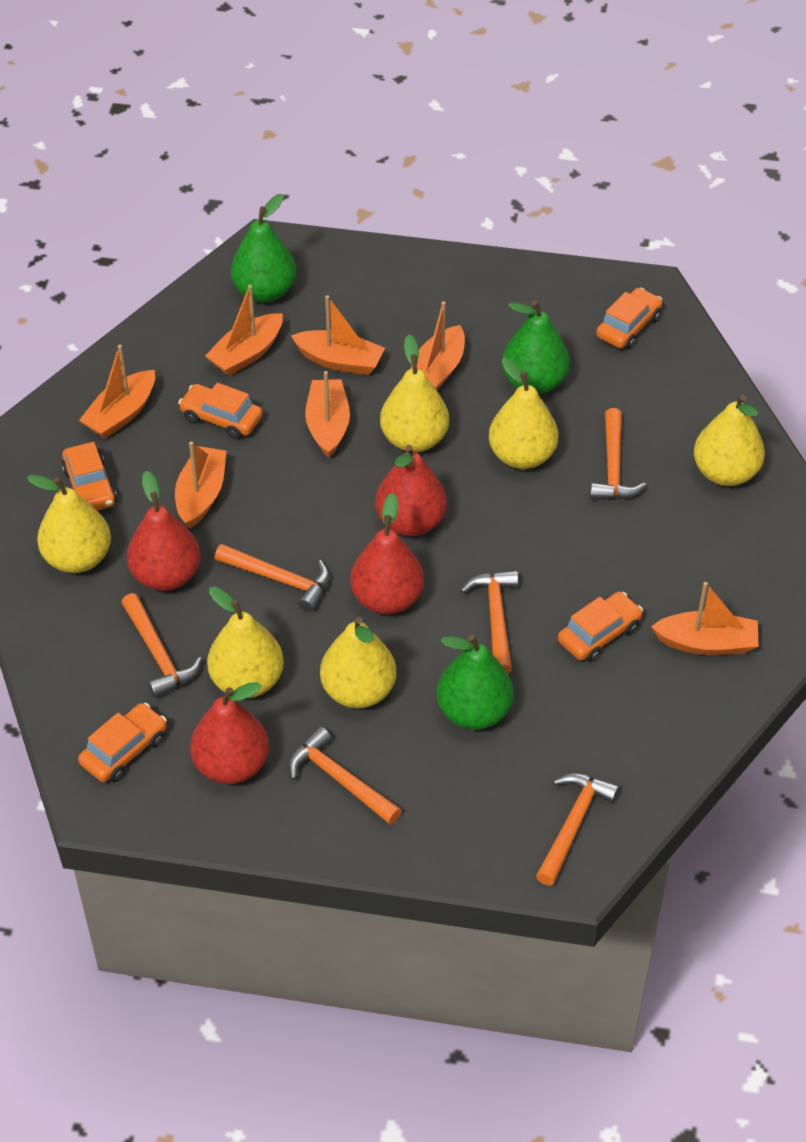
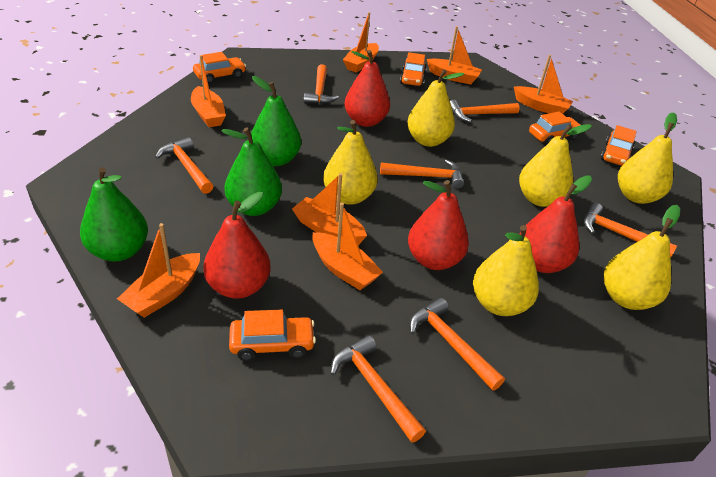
orange hammer: [121,593,202,698] [215,544,330,612] [288,727,402,825] [461,570,518,674] [536,773,619,886] [590,408,647,500] = 6 -> [155,137,214,194] [304,64,339,104] [330,335,426,443] [380,159,464,189] [409,298,505,391] [450,100,520,122] [584,203,677,257] = 7

